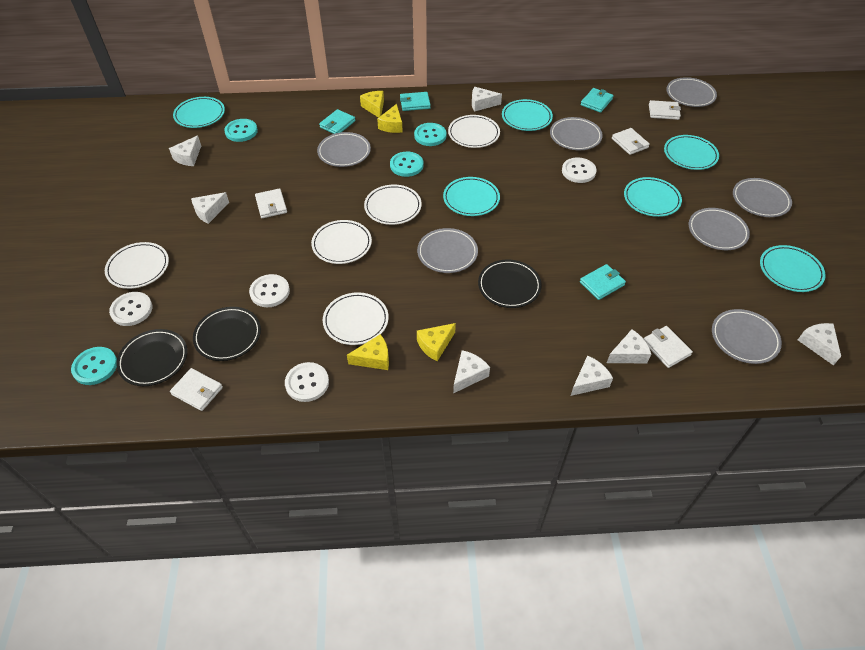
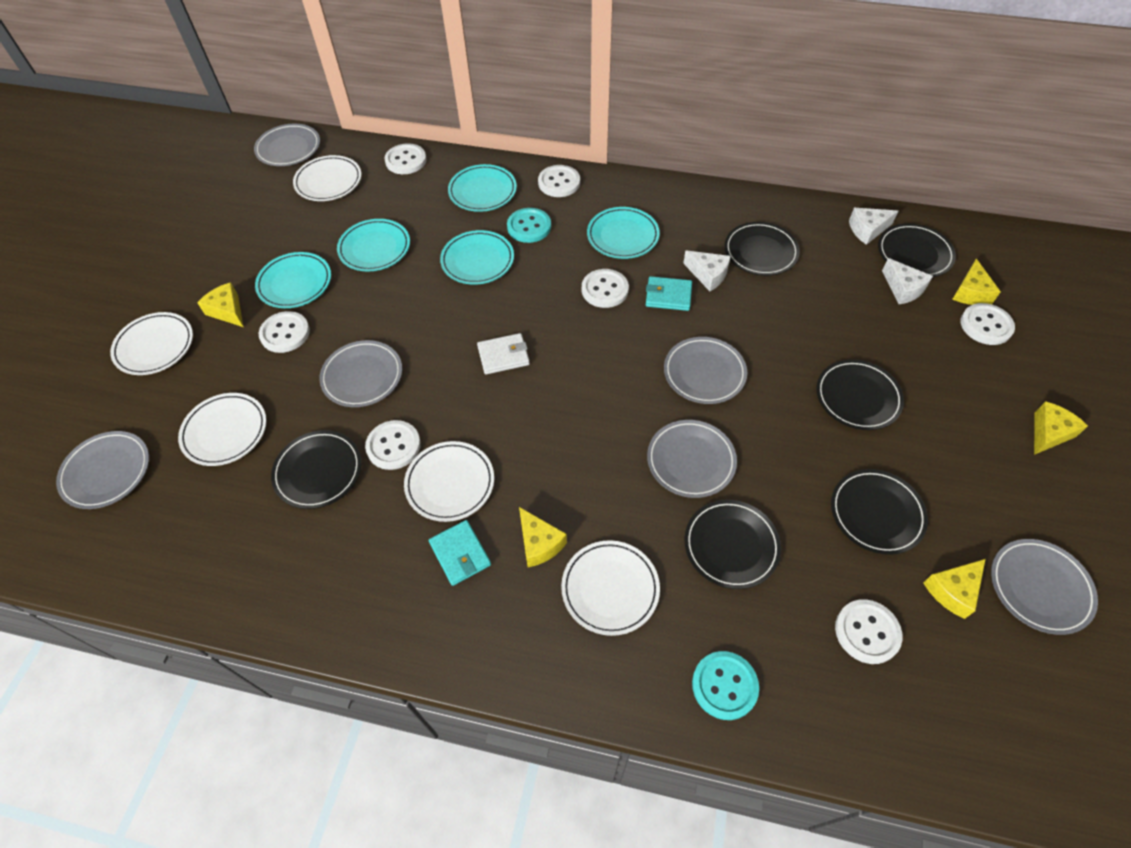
black plate: [116,329,188,386] [193,307,261,361] [478,260,542,308] = 3 -> [271,430,361,509] [684,500,781,589] [725,222,800,276] [816,360,904,430] [831,469,928,555] [878,223,956,277] = 6
grey plate: [317,132,371,167] [417,228,478,273] [550,117,603,150] [666,77,717,107] [689,208,750,250] [712,309,782,364] [733,178,792,217] = 7 -> [56,431,149,509] [254,124,320,166] [319,340,402,407] [647,420,737,498] [664,337,747,404] [991,539,1098,635] = 6
turquoise button: [71,347,117,385] [224,119,258,142] [390,152,423,177] [414,123,447,146] = 4 -> [507,208,551,243] [692,651,759,720] = 2
turquoise plate: [173,97,225,128] [443,177,500,216] [502,99,553,131] [624,177,682,217] [664,135,719,170] [760,245,826,292] = 6 -> [255,252,331,308] [337,219,410,272] [440,230,514,285] [448,164,517,212] [587,207,660,259] = 5
turquoise wallet: [319,109,355,134] [400,92,431,111] [580,264,626,300] [581,88,613,113] = 4 -> [429,520,491,586] [646,276,692,311] = 2
white button: [109,292,152,326] [249,274,290,307] [285,362,329,402] [562,158,597,183] = 4 -> [259,311,310,353] [365,420,421,470] [385,143,427,174] [538,165,580,197] [582,269,629,308] [835,599,902,664] [960,303,1015,345] = 7
white cheese: [169,136,201,166] [191,192,229,224] [453,350,490,393] [472,87,502,112] [571,355,613,396] [607,329,651,363] [798,323,841,366] = 7 -> [683,250,731,291] [849,208,898,245] [882,258,933,304] = 3
white wallet: [170,368,223,411] [255,188,287,218] [612,128,650,155] [644,326,693,368] [649,100,681,120] = 5 -> [477,333,530,374] = 1
yellow cheese: [347,334,389,370] [360,91,384,118] [377,104,403,133] [417,323,456,361] = 4 -> [197,282,243,327] [519,507,567,567] [923,559,986,619] [952,259,1001,305] [1034,401,1088,455] = 5

